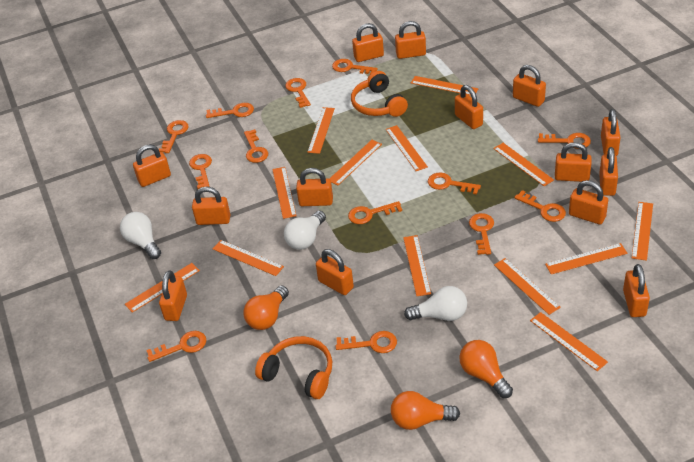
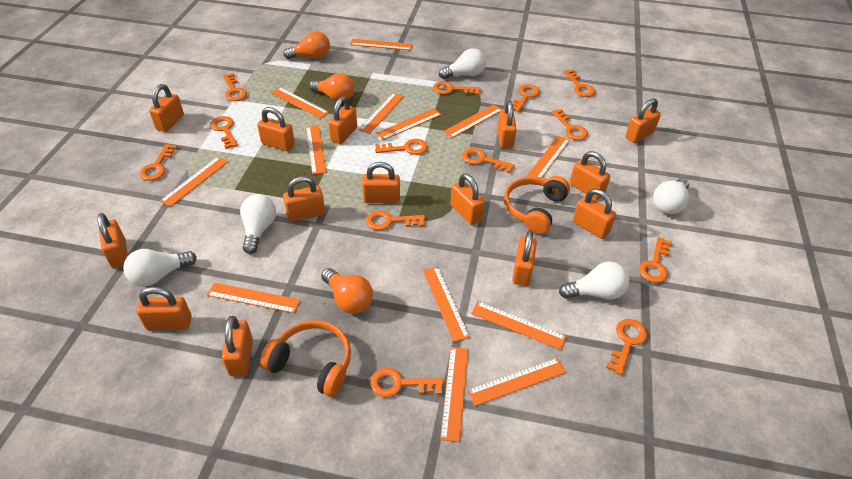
white light bulb: [120,212,161,259] [284,211,326,250] [404,286,467,321] = 3 -> [123,249,197,287] [240,194,276,254] [439,48,486,79] [559,262,629,299] [653,178,689,214] = 5

